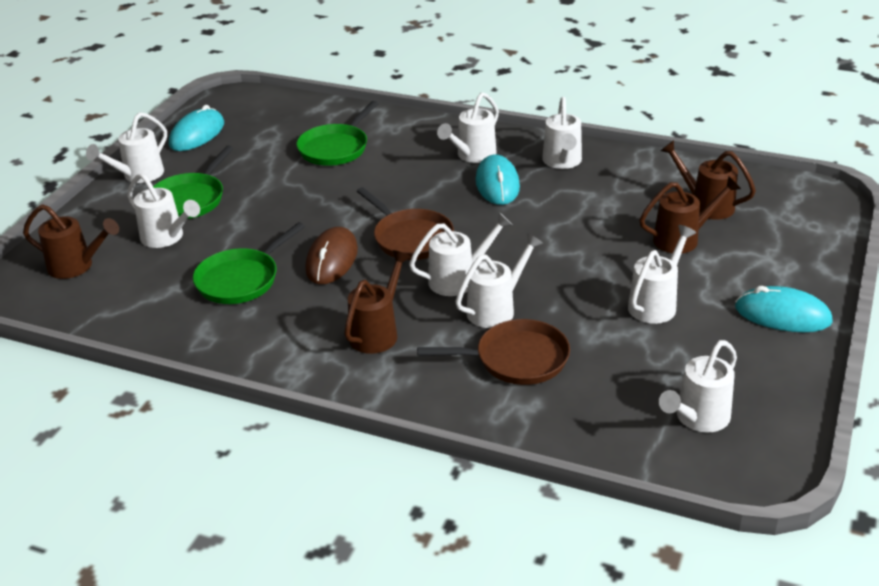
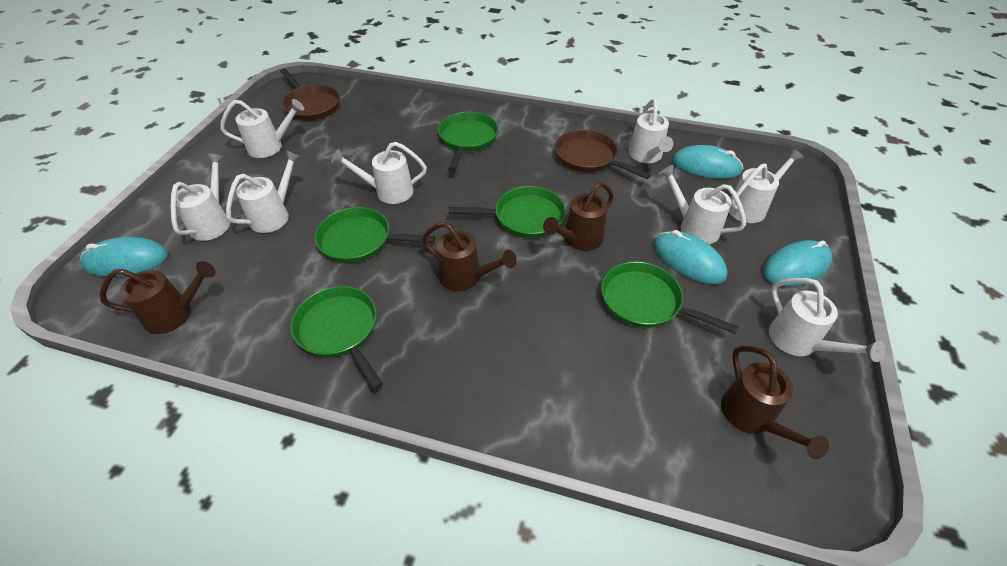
brown mouse: [305,227,358,284] = 1 -> none = 0
green pan: [153,145,233,219] [193,222,305,304] [296,101,379,166] = 3 -> [291,286,383,390] [315,207,435,263] [438,112,499,171] [449,186,566,238] [601,261,738,334] = 5
turquoise mouse: [169,105,224,151] [476,154,520,205] [735,286,833,332] = 3 -> [80,237,168,277] [654,230,728,284] [672,145,744,179] [763,240,832,287] = 4

